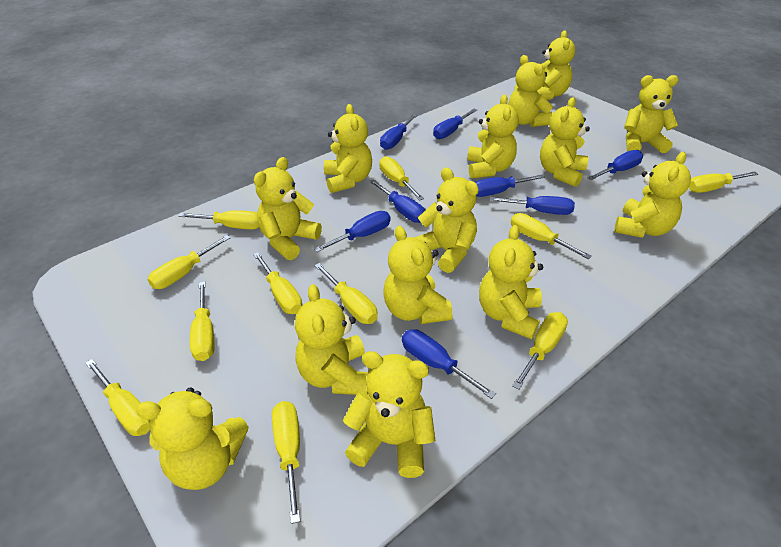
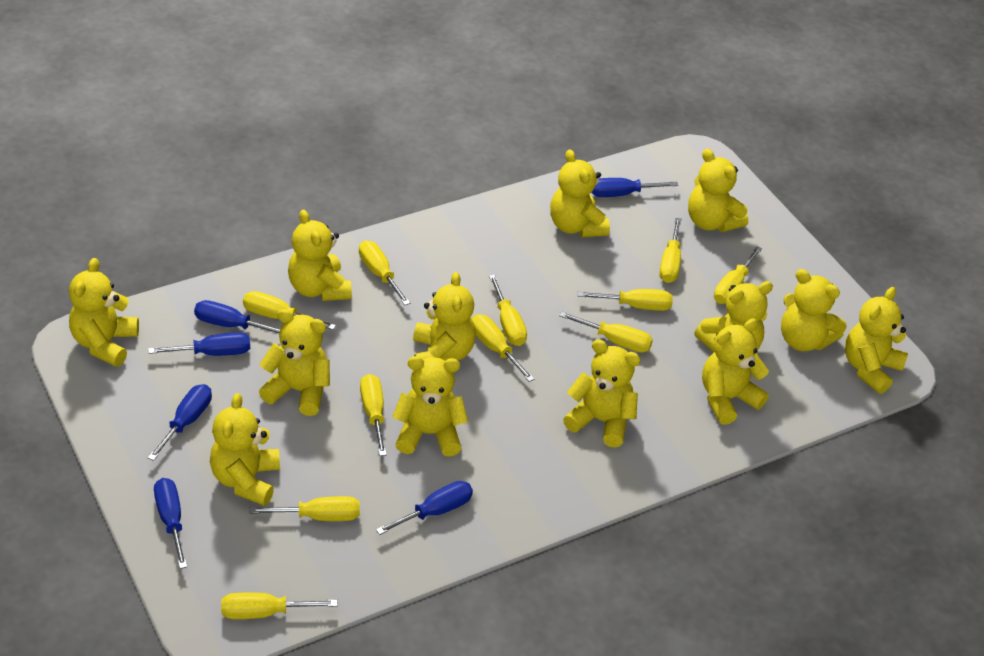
blue screwdriver: [314,211,390,252] [369,179,425,223] [380,114,417,150] [402,329,496,399] [433,109,477,139] [475,174,545,197] [490,196,575,215] [587,150,643,180] = 8 -> [148,332,250,356] [148,384,212,461] [154,478,187,569] [194,300,280,333] [376,481,473,535] [591,178,678,197] = 6
yellow teddy bear: [136,387,249,490] [254,157,322,260] [295,284,368,395] [324,104,372,193] [343,351,435,478] [384,226,453,324] [414,168,479,273] [467,95,518,178] [479,225,543,339] [508,55,553,127] [537,30,575,100] [540,97,590,187] [614,152,691,238] [624,75,679,153] = 14 -> [69,258,139,367] [210,393,280,506] [259,309,330,416] [288,209,352,301] [392,356,468,457] [413,272,476,361] [550,149,610,237] [563,339,641,448] [688,149,748,232] [694,281,773,352] [702,318,769,425] [781,269,847,351] [845,287,908,394] = 13

